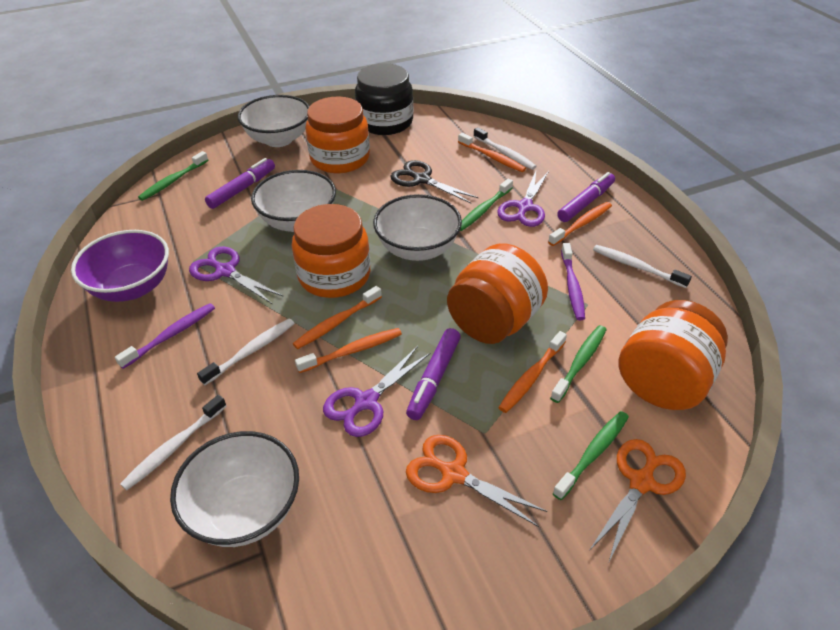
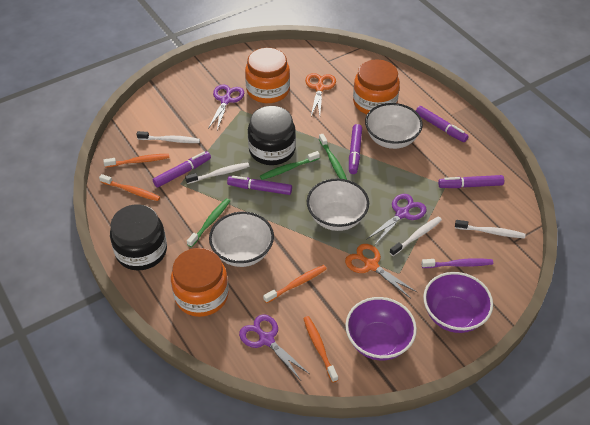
black jar: [355,63,413,135] = 1 -> [110,204,167,271] [248,106,296,165] = 2
black scissors: [390,160,479,204] = 1 -> none = 0
green toothbrush: [138,151,208,201] [460,178,513,231] [550,325,607,403] [553,411,629,500] = 4 -> [187,198,230,247] [260,151,320,180] [319,134,347,180] = 3
orange jar: [292,204,370,298] [305,96,370,173] [447,243,548,344] [618,300,728,410] = 4 -> [171,248,229,317] [245,48,290,103] [353,60,400,114] = 3
orange toothbrush: [293,286,382,349] [295,328,402,373] [458,133,526,172] [498,331,567,413] [548,202,612,246] = 5 -> [99,174,160,201] [103,154,169,168] [263,265,327,303] [303,316,338,383] = 4
purple bowl: [71,230,169,302] = 1 -> [345,297,417,360] [423,272,493,333] = 2
purple marker: [205,158,275,209] [406,328,461,420] [557,172,615,222] = 3 -> [153,151,211,188] [227,176,292,195] [349,124,362,174] [416,106,469,142] [438,175,504,188] = 5
purple toothbrush: [115,303,215,369] [561,243,585,320] = 2 -> [421,258,493,268] = 1
white bowl: [170,431,299,547] [238,95,310,147] [251,170,336,232] [373,194,462,261] = 4 -> [209,212,274,267] [307,179,369,231] [365,103,423,149] = 3

